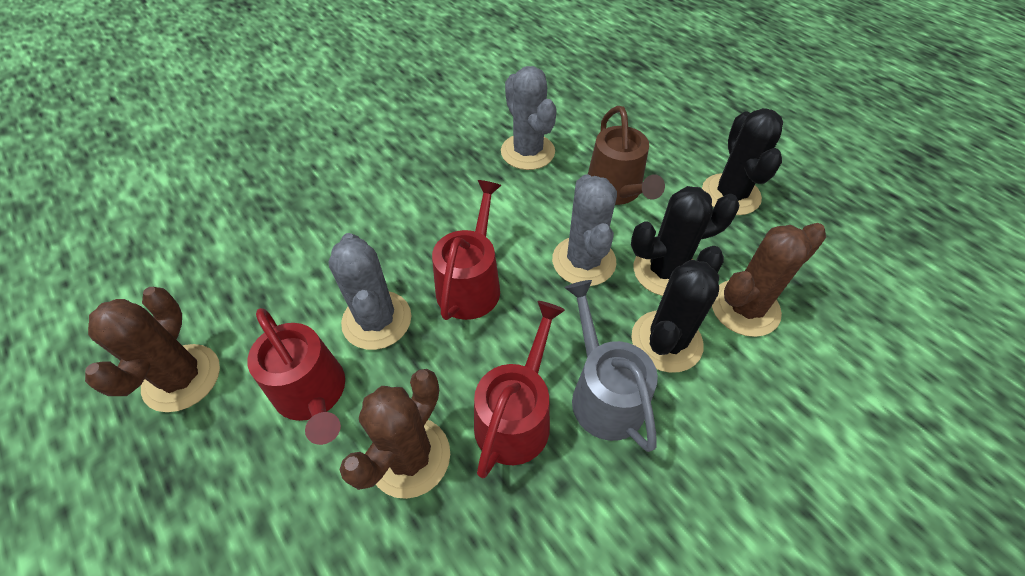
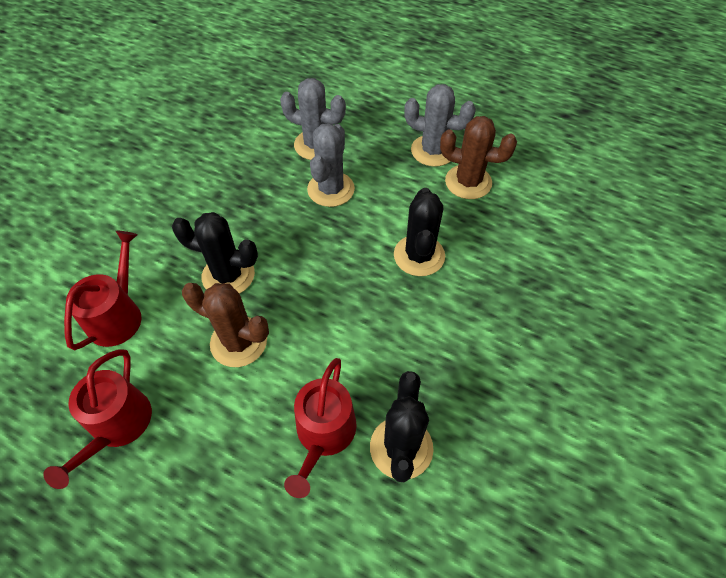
brown cactus: [85,287,220,412] [339,369,450,499] [712,223,826,337] = 3 -> [182,283,269,367] [440,116,517,199] = 2
brown watering can: [588,106,665,205] = 1 -> none = 0
grey watering can: [565,280,658,452] = 1 -> none = 0

